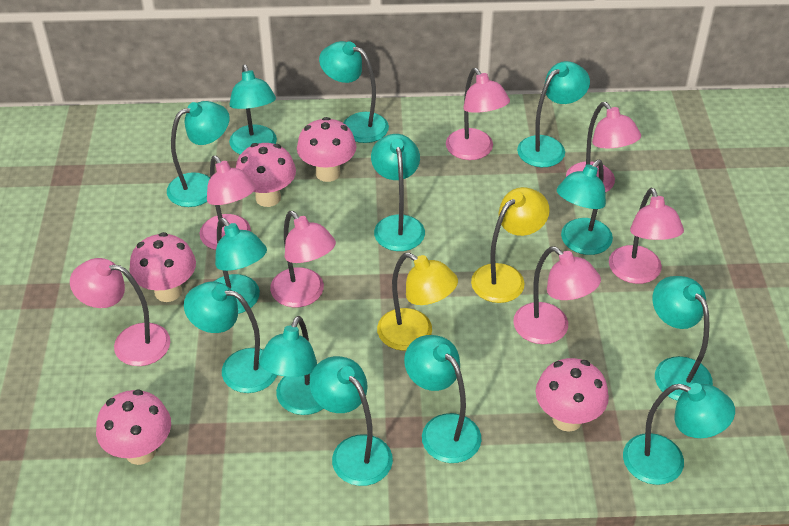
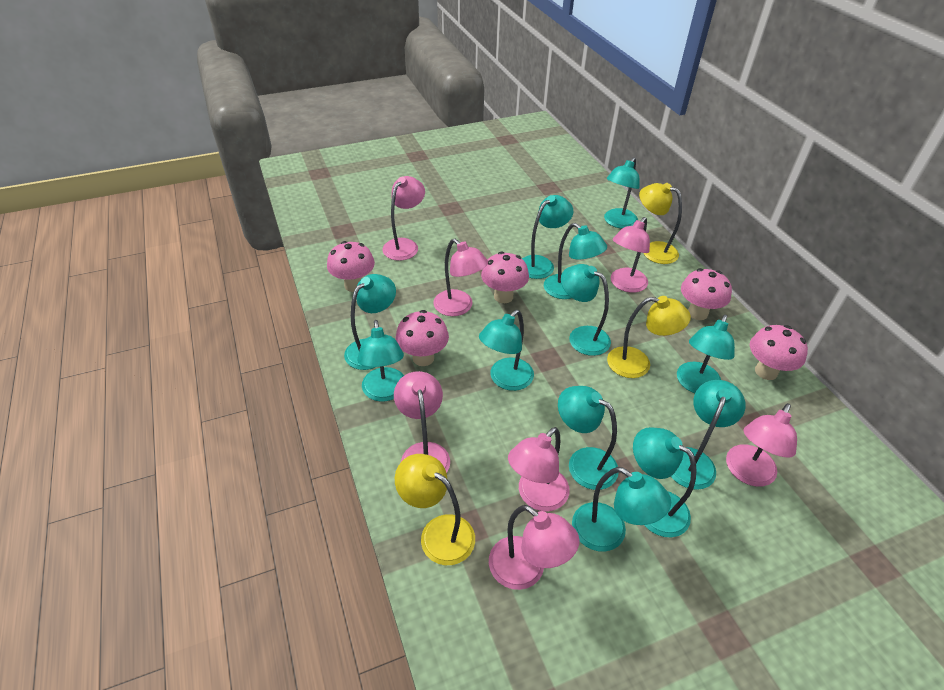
turquoise lamp: [167,101,230,207] [184,281,277,393] [214,218,267,314] [229,65,277,154] [259,316,324,415] [310,356,393,486] [319,41,389,143] [371,134,425,251] [404,335,482,463] [517,61,590,167] [556,160,613,255] [623,383,735,485] [653,276,713,401] = 13 -> [344,274,396,370] [357,320,404,402] [479,310,534,391] [522,195,573,279] [544,223,607,299] [558,386,619,490] [561,264,611,356] [572,467,671,552] [604,157,640,228] [633,427,696,537] [671,380,746,490] [677,315,735,393] = 12
yellow lamp: [377,252,458,351] [471,187,550,303] = 2 -> [395,454,475,565] [607,296,691,378] [639,183,682,264] = 3

